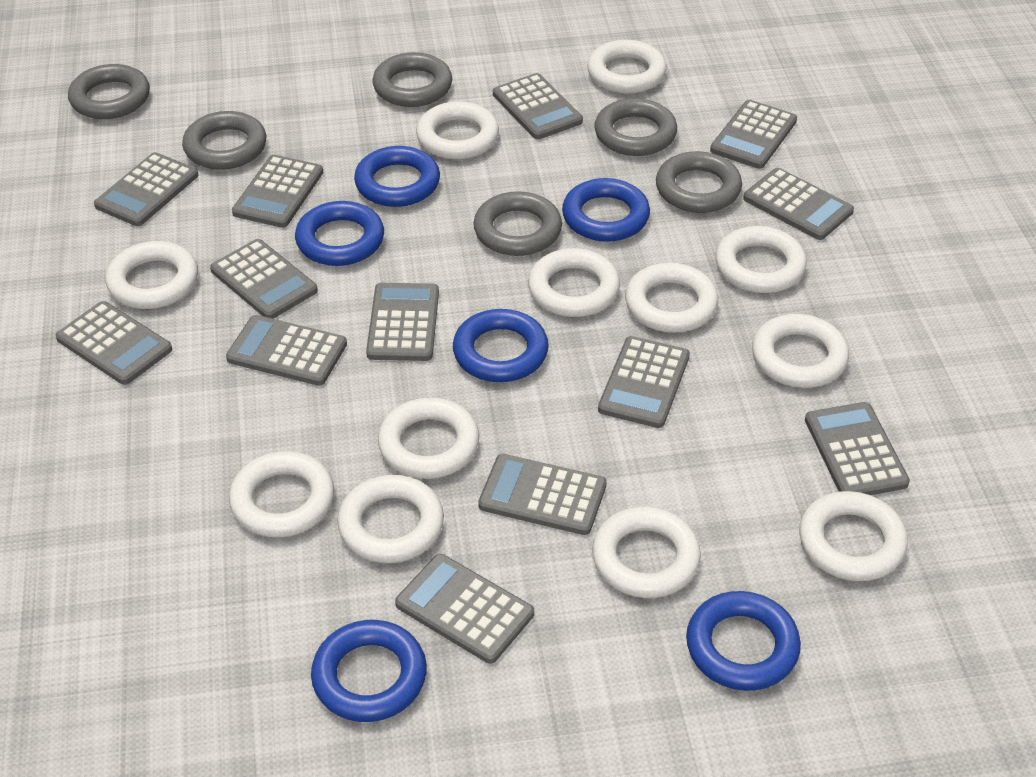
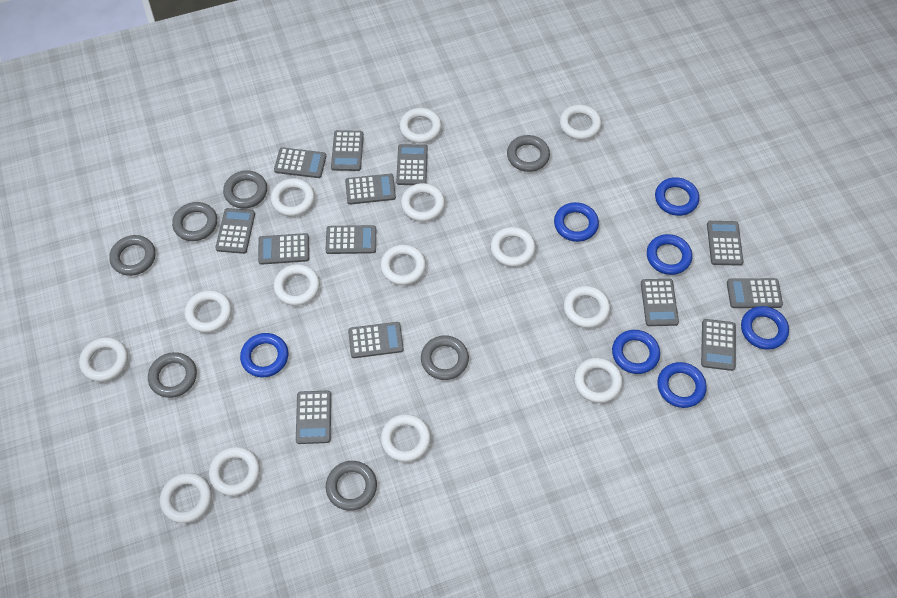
blue ring: [295,201,384,266] [311,620,427,722] [354,146,440,207] [453,309,549,382] [562,178,650,242] [686,591,801,691] = 6 -> [240,333,288,377] [554,202,599,242] [612,330,660,374] [647,234,692,275] [655,177,699,216] [657,362,707,408] [741,306,789,350] = 7
grey ring: [68,64,150,119] [182,111,266,170] [373,52,452,107] [473,191,562,256] [594,98,677,156] [656,151,742,213] = 6 -> [109,235,156,276] [148,352,197,398] [172,202,217,241] [223,170,267,209] [326,461,377,511] [421,335,469,380] [507,135,550,172] = 7
white ring: [106,241,198,309] [229,451,334,537] [337,475,444,563] [378,398,479,479] [416,101,499,159] [528,248,620,317] [587,40,667,94] [592,507,701,598] [625,263,718,333] [715,226,807,293] [752,314,849,388] [799,491,908,581] = 12 -> [79,337,128,382] [160,473,212,523] [184,290,232,333] [209,446,260,496] [271,178,315,217] [274,264,320,306] [380,244,426,285] [381,414,431,462] [399,108,442,143] [401,183,445,222] [490,227,536,267] [559,104,602,140] [563,286,610,328] [574,357,623,403] = 14

